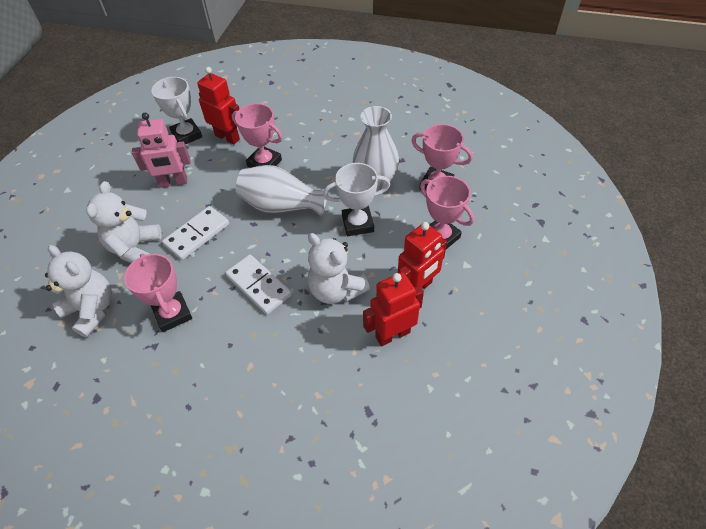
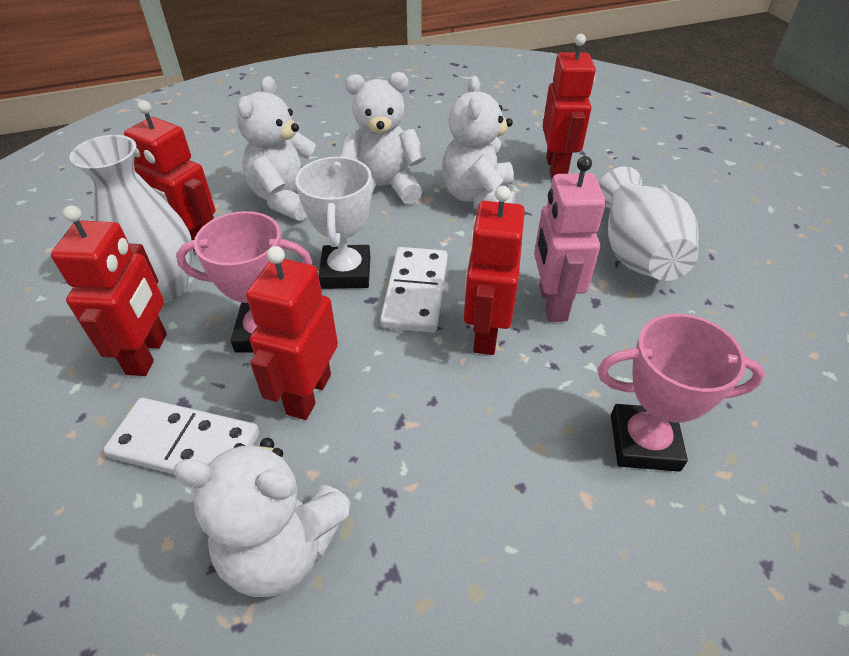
pink trophy: [124,253,192,332] [232,103,283,168] [411,124,473,190] [420,176,474,249] = 4 -> [176,211,312,353] [597,314,765,472] = 2
red robot: [197,67,240,145] [363,272,424,347] [398,222,447,289] = 3 -> [51,205,167,376] [124,100,215,251] [246,246,338,420] [464,186,525,355] [543,34,596,179] = 5
white teddy bear: [45,245,112,338] [86,181,162,263] [308,233,370,304] = 3 -> [173,438,351,597] [236,76,315,221] [340,72,426,204] [442,76,516,209] = 4
white trophy: [152,77,202,144] [323,163,390,236] = 2 -> [295,157,372,289] = 1

